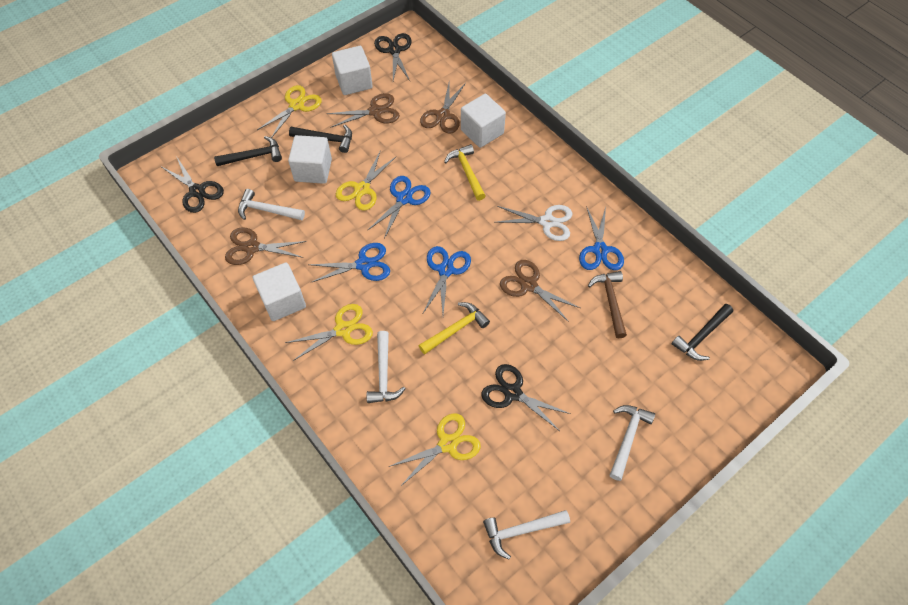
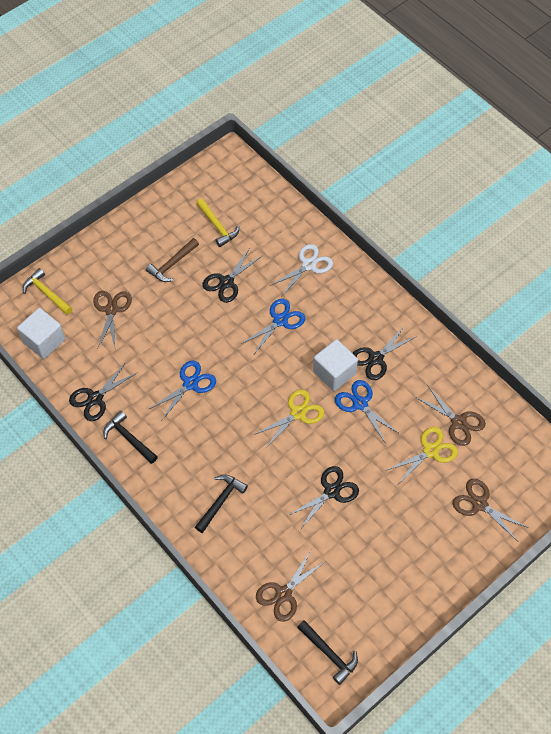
black scissors: [162,156,224,213] [374,33,412,81] [481,364,571,432] = 3 -> [69,362,138,421] [202,247,262,303] [287,466,359,528] [353,325,417,380] = 4
blue scissors: [309,243,390,282] [367,176,431,239] [423,246,471,314] [579,206,624,270] = 4 -> [149,361,216,420] [241,298,305,354] [335,380,400,444] = 3
white cube: [253,262,306,321] [288,135,332,184] [332,46,373,95] [461,94,506,148] = 4 -> [17,308,65,359] [313,339,358,391] = 2
white hammer: [238,189,305,220] [366,331,406,403] [483,510,570,559] [610,405,655,481] = 4 -> none = 0
yellow scissors: [257,85,322,138] [285,304,373,361] [336,150,396,210] [388,413,481,487] = 4 -> [254,389,325,446] [387,427,458,484] = 2

